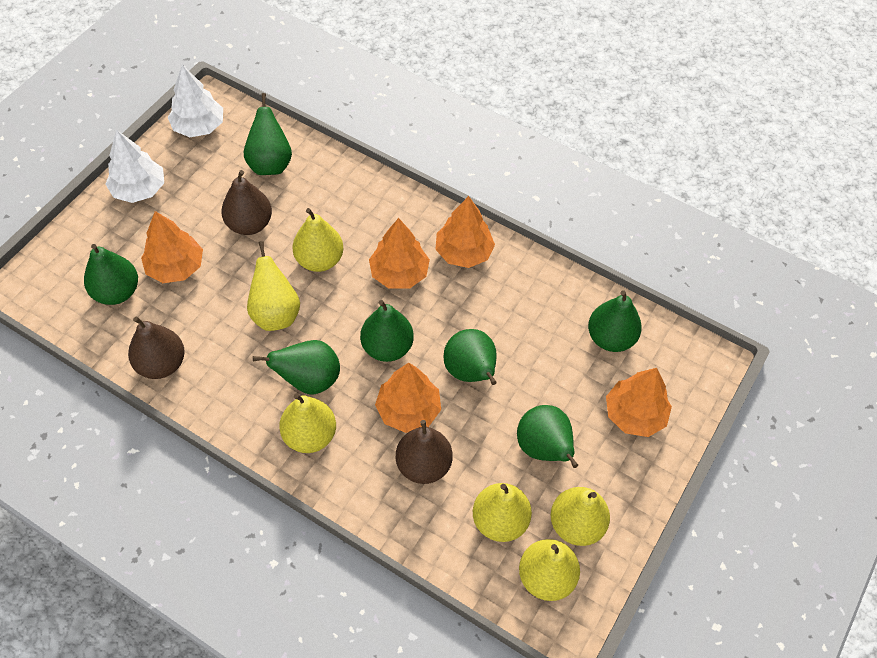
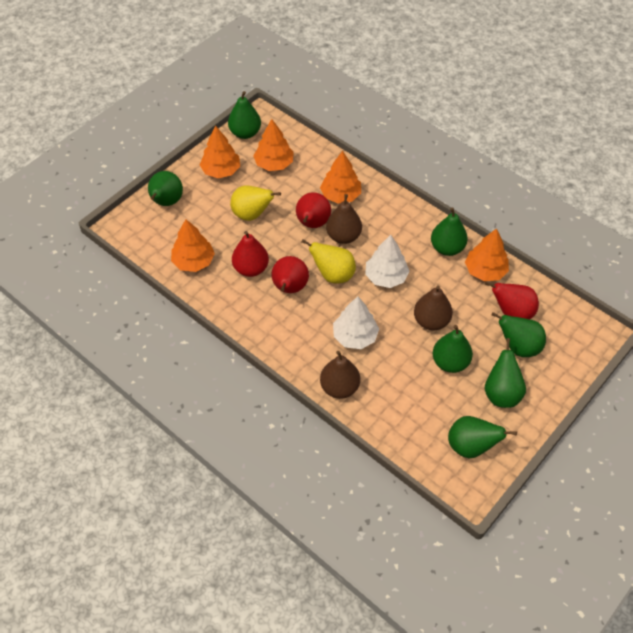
red pear: none = 0 -> [232,231,269,277] [272,256,309,293] [296,192,331,228] [485,281,539,319] = 4
yellow pear: [247,241,300,331] [279,393,336,453] [293,208,343,272] [473,483,532,542] [519,539,580,601] [550,487,610,546] = 6 -> [230,186,281,221] [302,239,356,284] = 2

